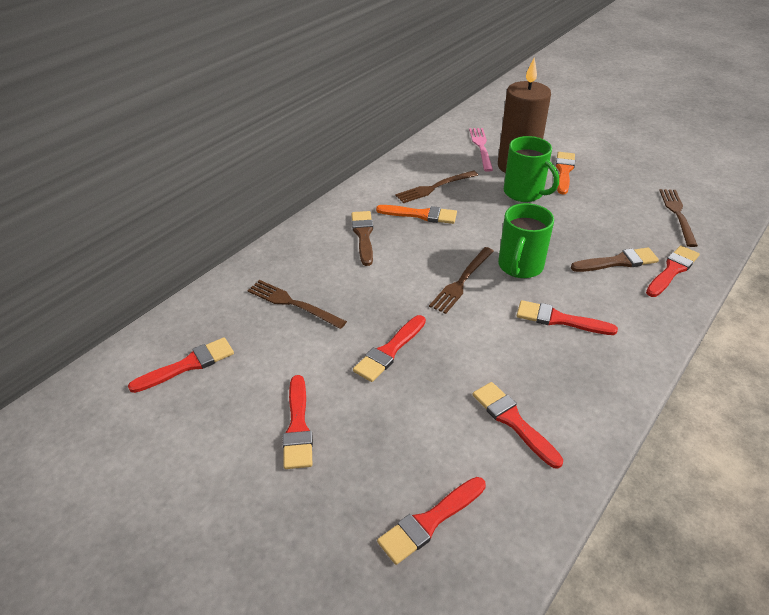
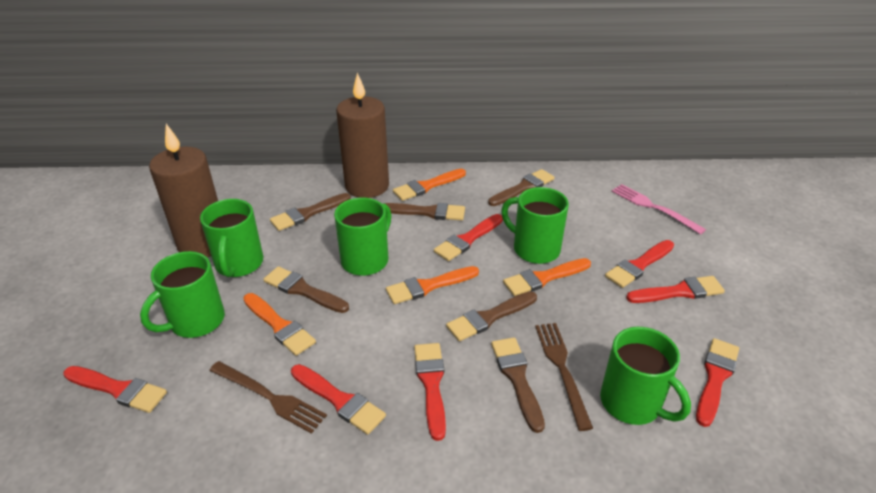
brown brush: [351,211,373,266] [571,248,659,272] = 2 -> [263,266,349,313] [270,193,351,231] [384,203,465,220] [446,291,537,341] [488,169,555,206] [491,337,545,433] = 6
brown candle: [498,57,551,173] = 1 -> [149,124,218,257] [336,72,389,198] = 2
brown fork: [247,280,347,329] [395,170,478,203] [429,247,494,314] [659,189,698,247] = 4 -> [209,361,327,434] [535,323,593,431] = 2
green mug: [498,203,554,278] [504,136,559,202] = 2 -> [140,251,225,338] [200,199,263,277] [334,197,391,276] [501,187,569,264] [600,327,691,425] = 5
orange brush: [376,205,457,224] [556,152,575,195] = 2 -> [243,293,316,356] [386,266,479,304] [393,169,466,201] [503,258,591,296] = 4

